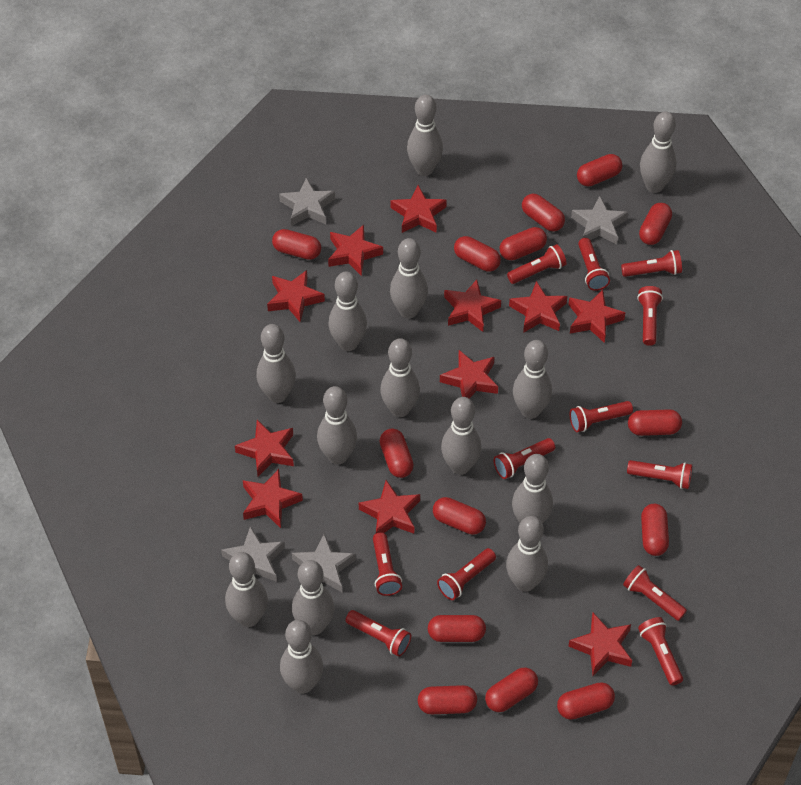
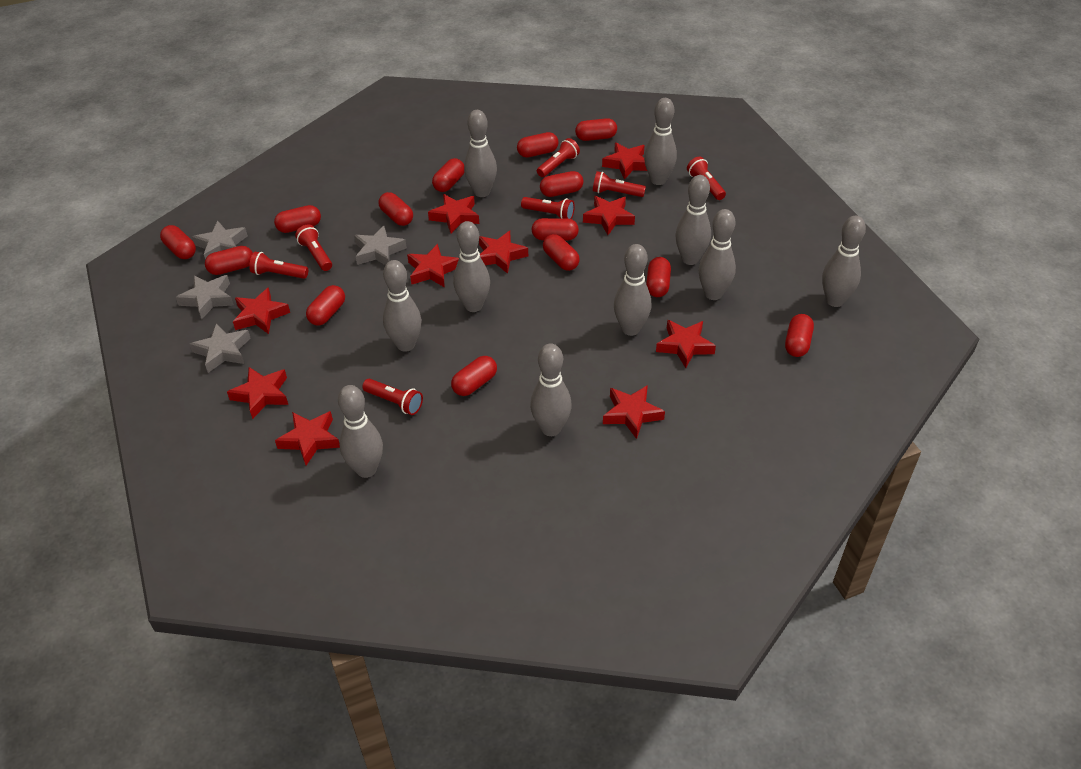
grey bowling pin: [225,552,268,627] [257,324,296,403] [280,620,323,694] [292,560,334,635] [317,386,357,464] [328,271,367,351] [380,338,420,417] [390,238,428,318] [407,95,443,176] [441,397,481,475] [506,516,548,592] [512,454,553,524] [513,340,552,419] [640,111,676,193] = 14 -> [338,385,383,478] [383,260,422,352] [453,221,490,312] [464,110,497,197] [530,344,572,436] [614,244,651,336] [644,98,677,185] [675,175,711,265] [698,209,736,300] [822,216,866,307] = 10
red flashlight: [346,610,411,657] [373,532,402,596] [437,548,496,600] [493,438,555,479] [507,244,566,284] [570,401,633,432] [578,238,610,291] [621,250,682,277] [623,565,687,621] [627,460,692,489] [637,286,663,346] [638,617,683,686] = 12 -> [249,252,308,279] [295,225,332,271] [362,379,423,415] [521,197,575,219] [537,138,580,177] [593,171,646,197] [687,157,726,200] = 7
red star: [235,420,294,477] [243,469,303,528] [267,270,325,322] [328,225,383,276] [359,480,420,534] [391,185,447,233] [440,350,498,399] [444,280,501,332] [509,281,567,333] [569,290,625,343] [569,613,632,676] = 11 -> [227,367,288,419] [233,287,290,334] [275,411,340,465] [407,244,459,288] [428,194,479,233] [479,231,528,274] [583,196,635,235] [602,143,647,180] [603,385,665,439] [656,320,716,368] = 10

